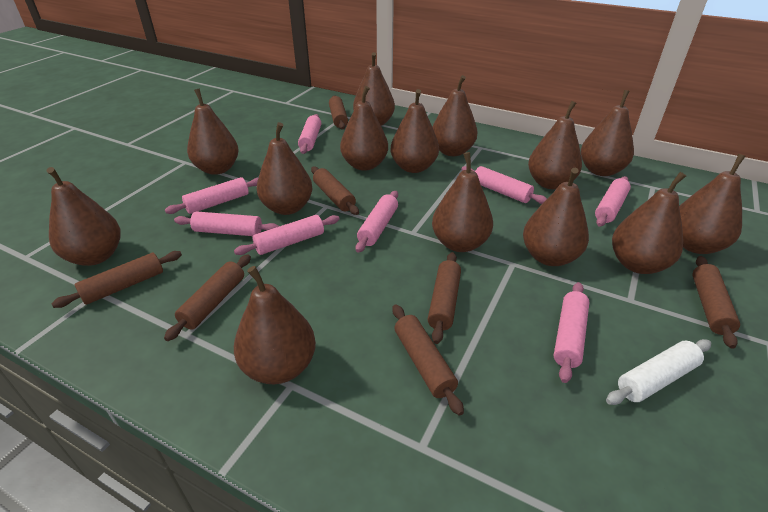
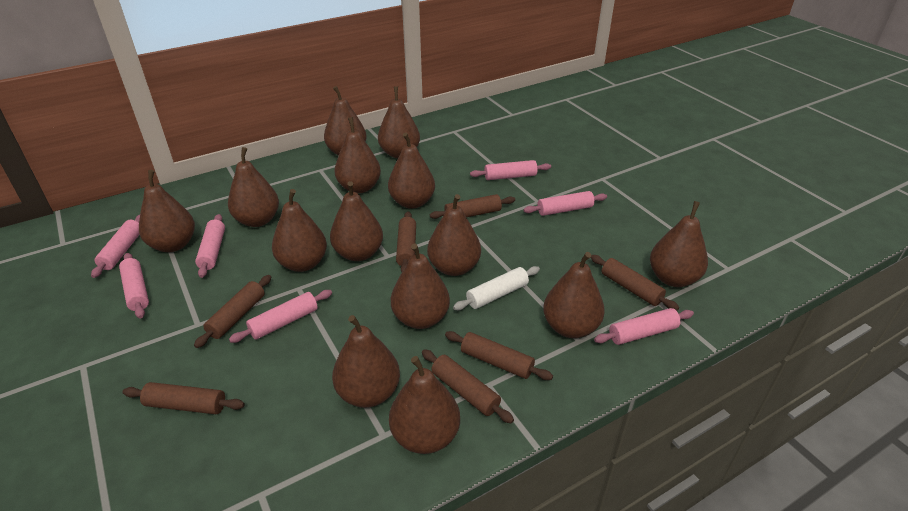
pink rolling pin: [165,177,258,214] [174,211,279,236] [234,215,340,255] [298,114,321,154] [355,191,398,253] [461,166,547,204] [554,282,589,383] [595,176,631,227] = 8 -> [91,215,140,278] [119,253,149,319] [195,214,225,278] [229,290,332,343] [470,160,551,180] [524,191,607,216] [594,308,694,345] = 7

